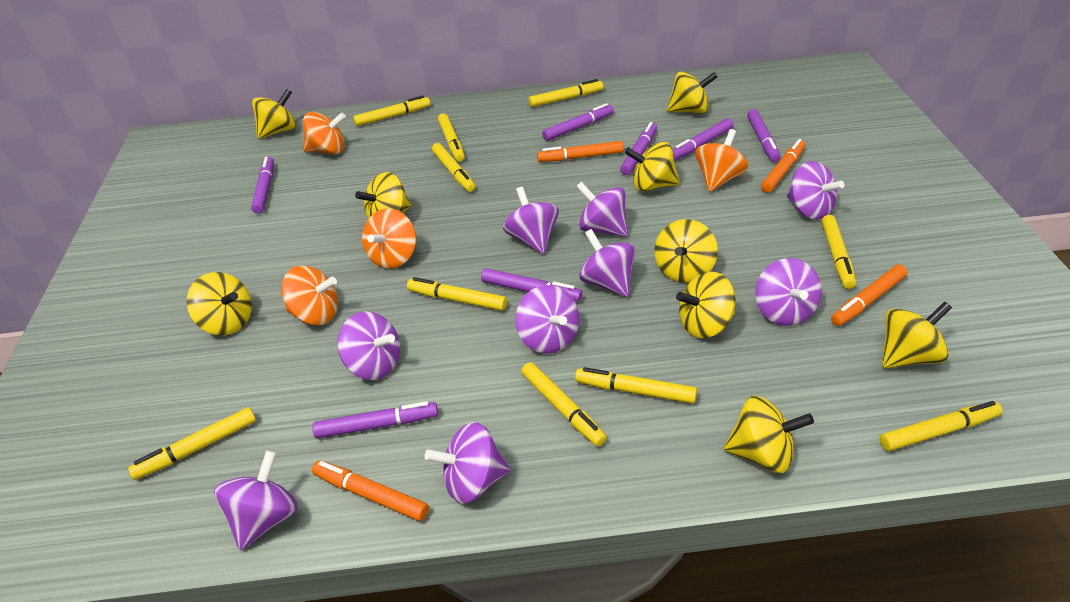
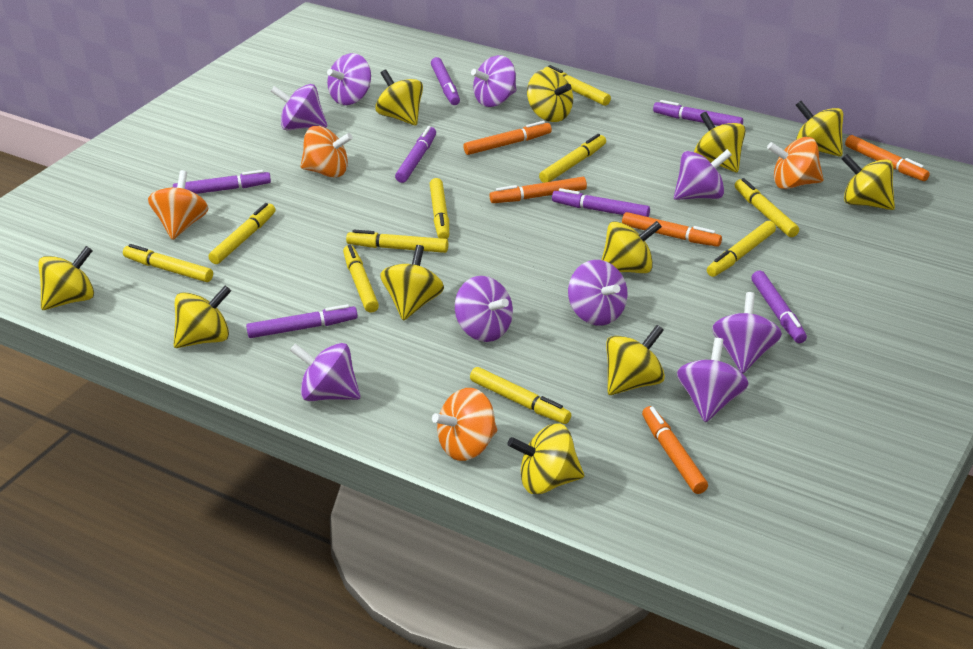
orange marker: [312,460,429,521] [537,141,624,162] [761,139,805,193] [831,264,907,326] = 4 -> [463,121,552,155] [490,177,587,203] [622,212,722,247] [642,406,708,494] [845,135,930,181] = 5
yellow spinning top: [187,272,252,335] [252,89,296,139] [355,172,411,219] [625,142,680,192] [654,219,718,283] [667,72,718,114] [676,272,735,339] [724,396,814,473] [882,301,952,369] = 9 -> [38,246,94,310] [174,286,231,348] [375,70,423,126] [380,245,444,321] [507,424,584,494] [527,69,573,122] [602,221,662,273] [606,325,665,395] [694,112,746,172] [796,101,843,157] [842,154,895,210] = 11

